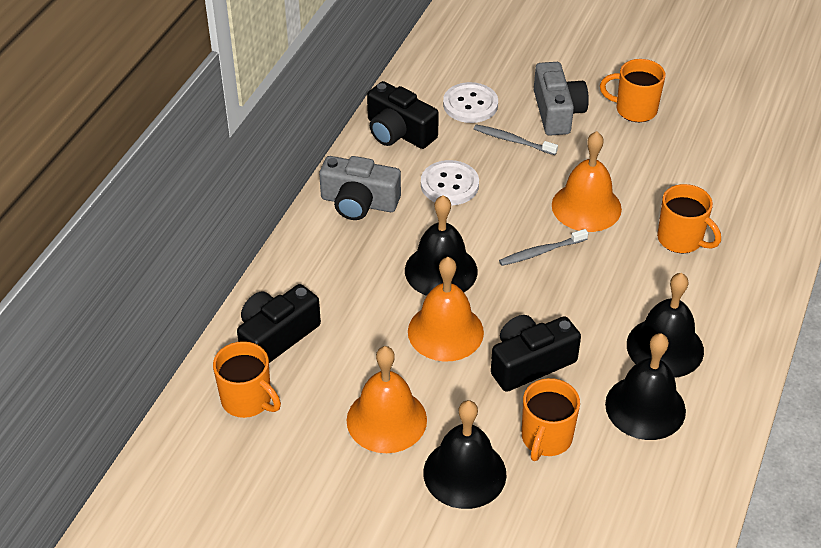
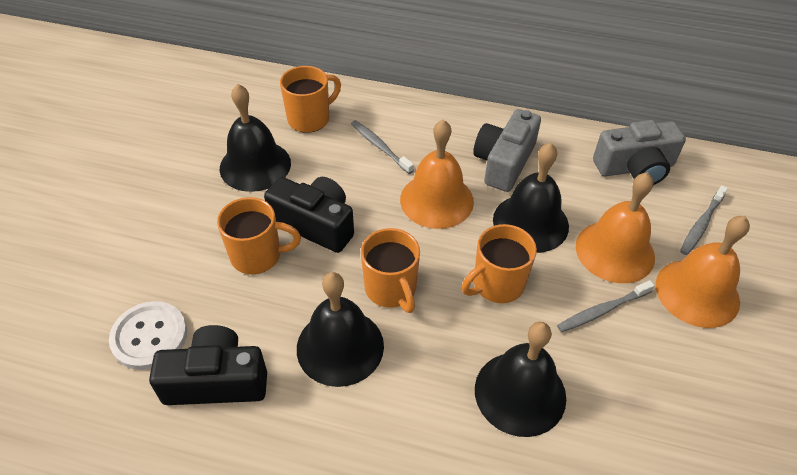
black camera: [237,284,321,363] [367,81,439,149] [491,315,581,392] = 3 -> [149,325,267,405] [264,177,354,253] = 2
grey toothbrush: [474,124,558,155] [499,229,588,266] = 2 -> [351,120,414,174] [557,280,655,332] [680,185,728,255] = 3
white button: [421,160,479,205] [443,82,498,123] = 2 -> [109,301,187,370] = 1

